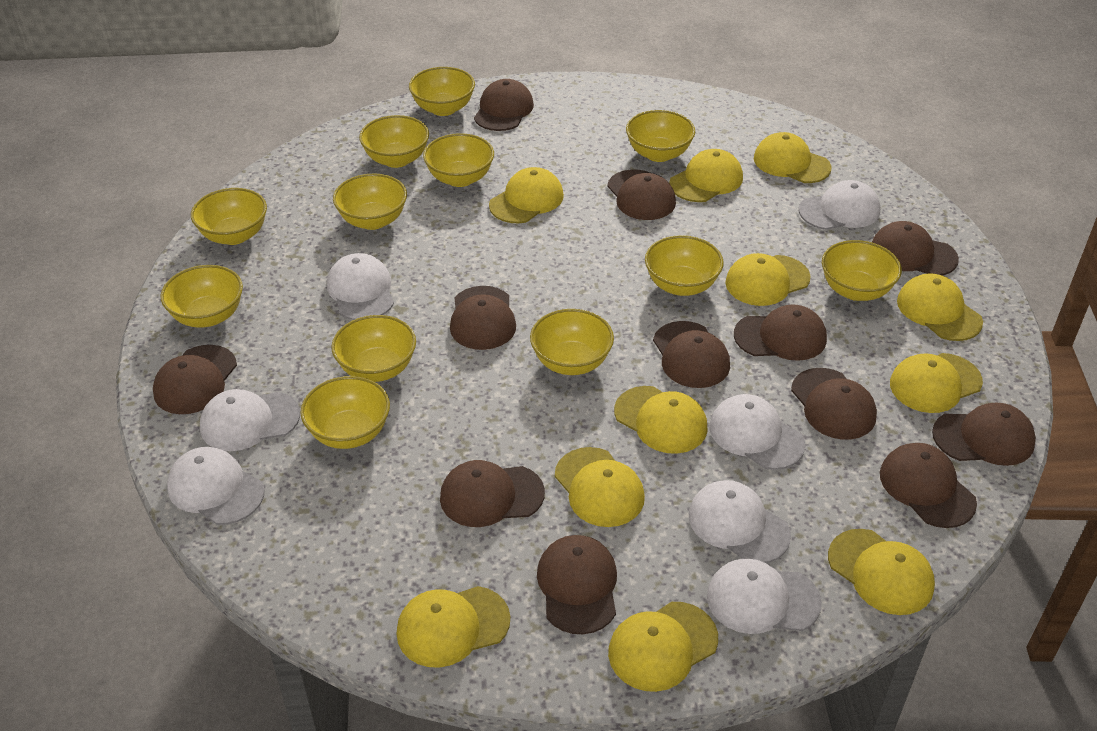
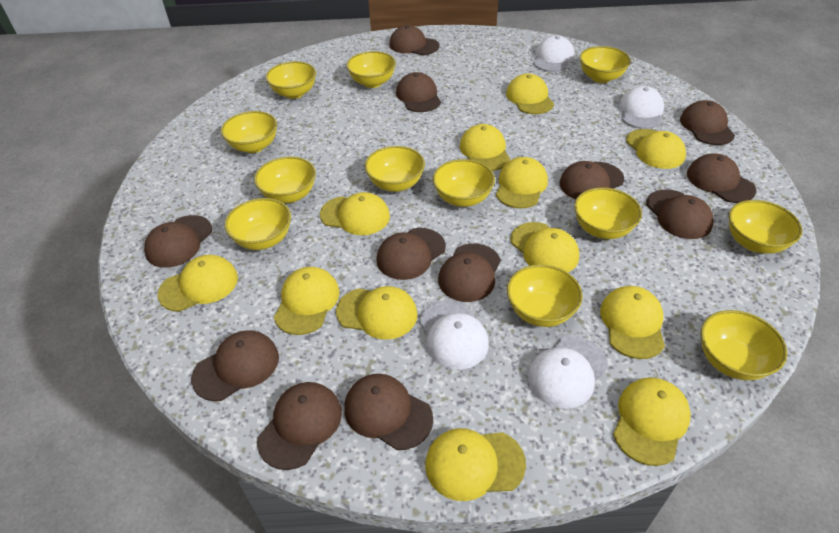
white cap: [167,447,265,525] [200,389,300,451] [327,253,394,320] [689,480,791,563] [707,559,822,634] [710,394,805,470] [799,180,880,230] = 7 -> [419,300,489,369] [528,336,608,409] [533,35,575,72] [619,86,664,129] = 4
yellow cap: [397,586,510,668] [489,167,564,223] [555,447,645,527] [608,602,718,692] [614,386,708,454] [669,149,743,202] [725,253,810,306] [754,132,831,183] [828,529,935,615] [890,353,983,413] [897,273,983,341] = 11 -> [157,255,238,312] [274,267,340,335] [320,192,390,235] [336,286,418,340] [425,428,526,501] [460,124,510,171] [496,157,548,209] [506,74,554,114] [510,222,579,272] [600,286,665,359] [613,377,691,466] [626,129,686,169] = 12

